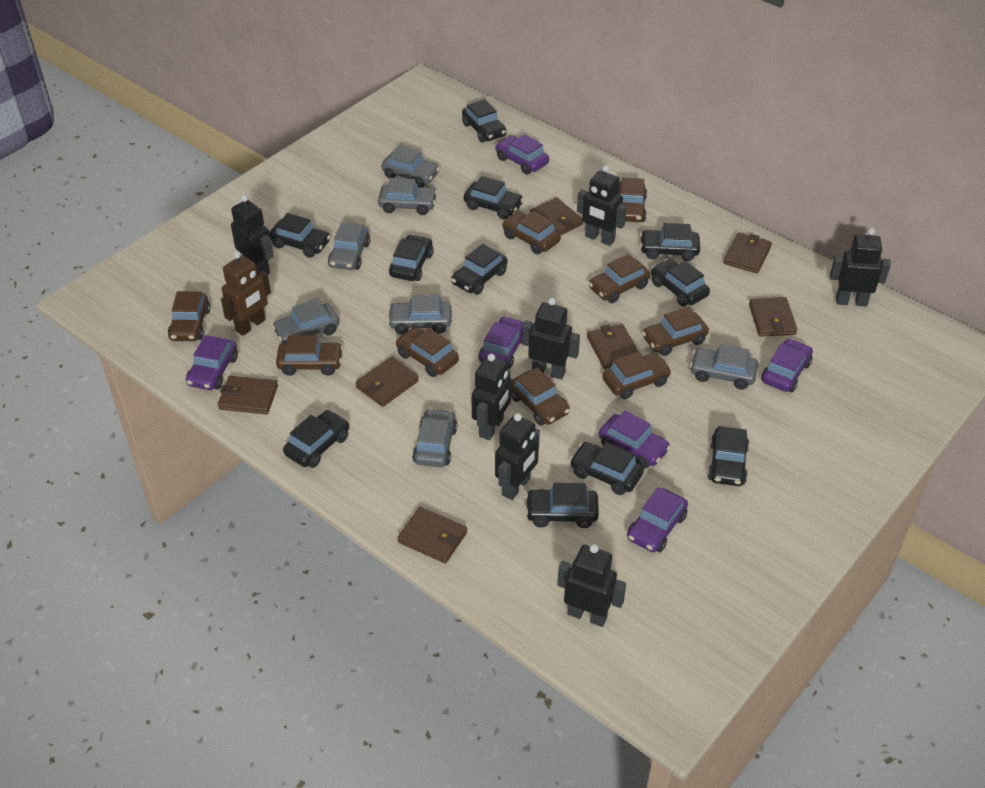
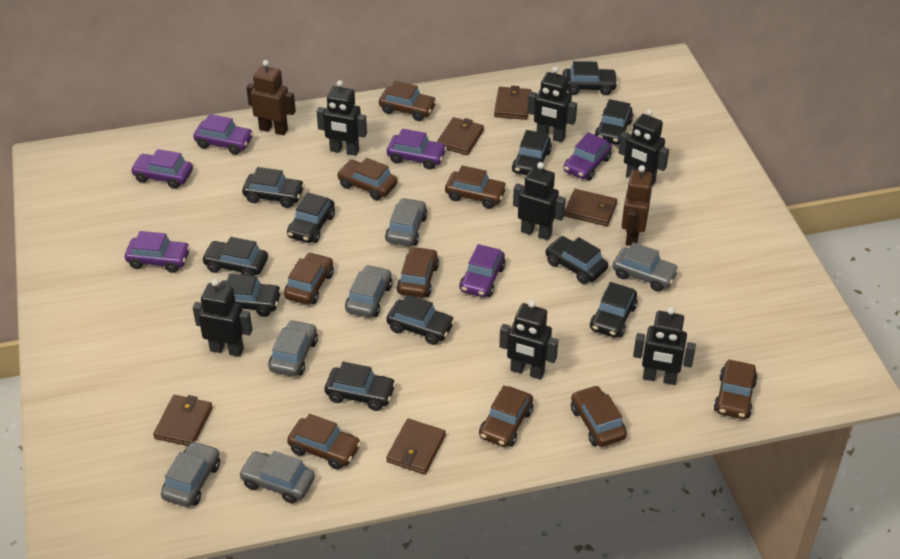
brown robot: [221,251,271,336] = 1 -> [246,60,296,135] [622,165,652,246] = 2
brown wallet: [218,376,278,415] [355,357,419,407] [397,507,467,563] [530,198,583,235] [587,324,638,369] [723,232,772,274] [749,297,797,336] = 7 -> [153,395,213,446] [386,419,446,474] [437,117,484,155] [494,86,531,120] [564,189,617,226] = 5
grey car: [272,298,339,343] [328,222,370,270] [378,178,437,215] [381,146,440,187] [388,294,451,334] [412,408,457,467] [690,344,758,390] = 7 -> [161,441,220,507] [239,451,315,503] [268,320,318,377] [345,265,393,318] [385,198,427,246] [612,242,679,292] = 6

